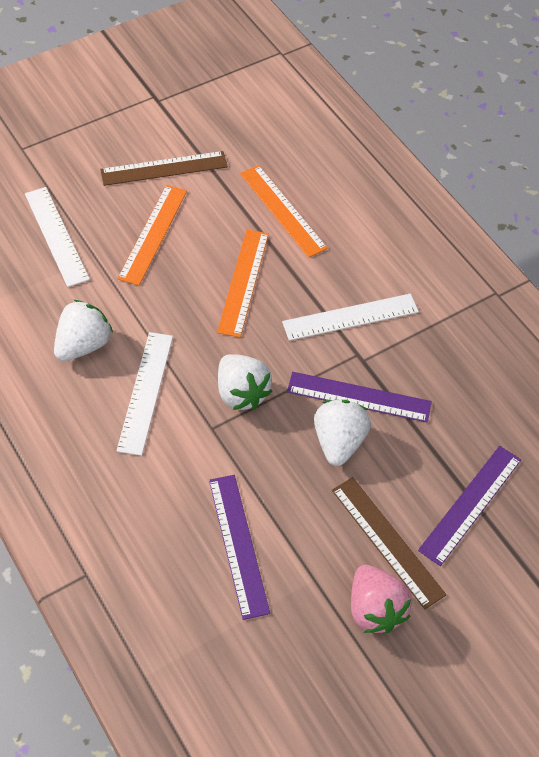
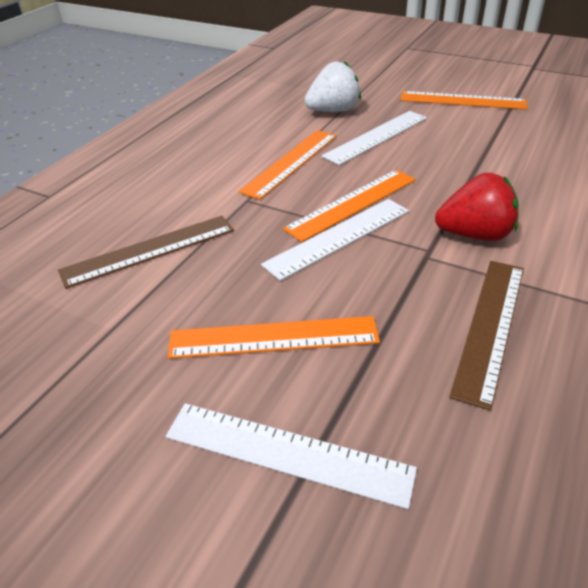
orange ruler: [117,185,187,286] [217,229,269,337] [240,165,328,258] = 3 -> [168,316,380,359] [238,130,337,200] [283,170,416,242] [400,91,528,110] = 4
pink strawberry: [351,565,412,633] = 1 -> none = 0
purple ruler: [209,475,270,620] [287,372,432,423] [418,446,521,566] = 3 -> none = 0
red strawberry: none = 0 -> [435,172,519,241] = 1
white strawberry: [54,300,113,361] [218,354,273,410] [314,400,371,466] = 3 -> [305,61,361,112] = 1

